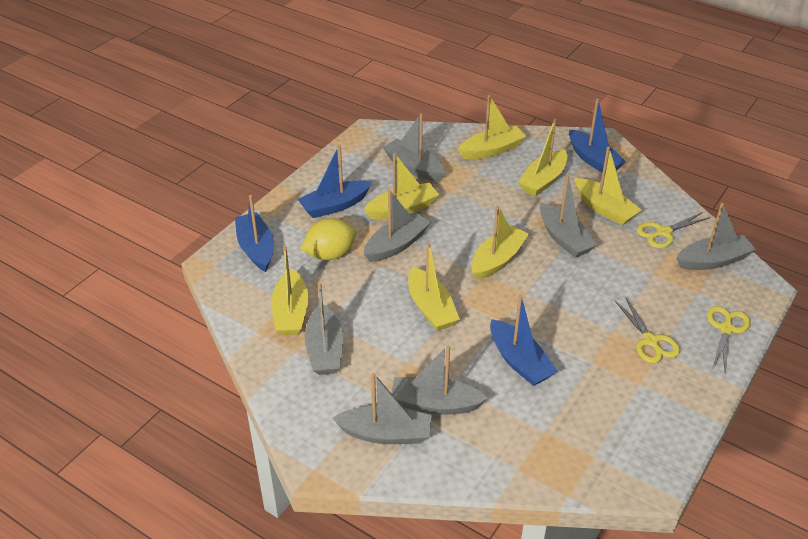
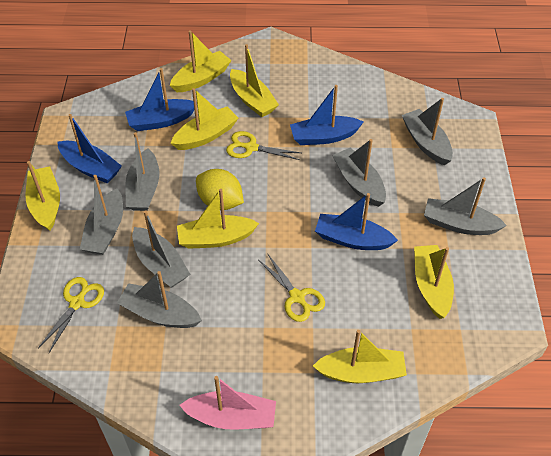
pink boat: none = 0 -> [179,376,276,430] = 1

